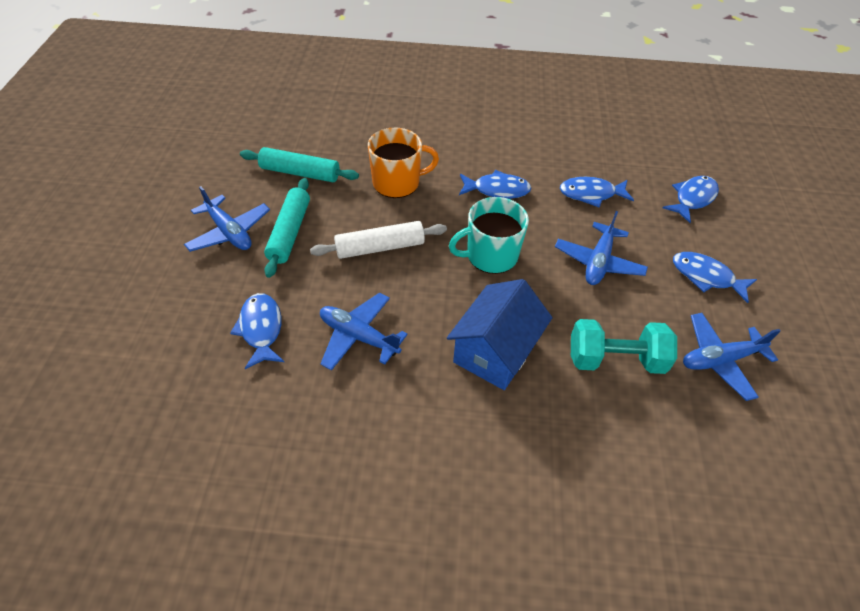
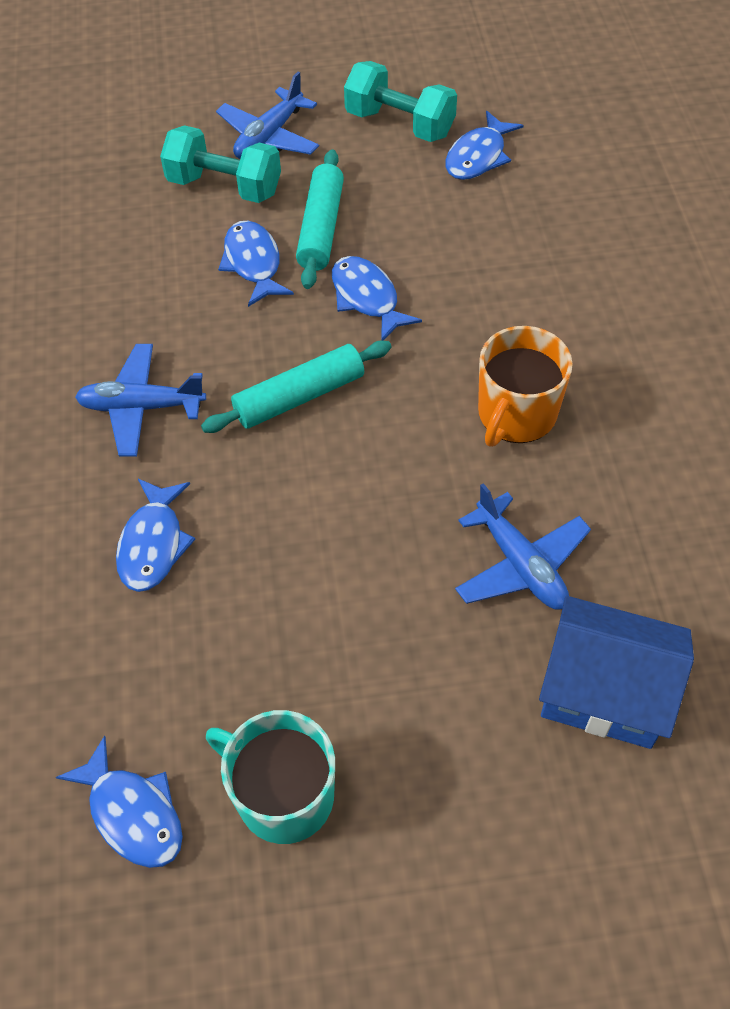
blue plane: [184,186,270,252] [320,293,408,371] [555,211,648,285] [683,313,781,401] = 4 -> [75,344,206,457] [216,72,319,159] [455,483,591,610] = 3
turquoise dumbbell: [571,319,677,374] = 1 -> [160,125,281,203] [344,61,457,142] = 2
white rolling pin: [310,221,447,259] = 1 -> none = 0

